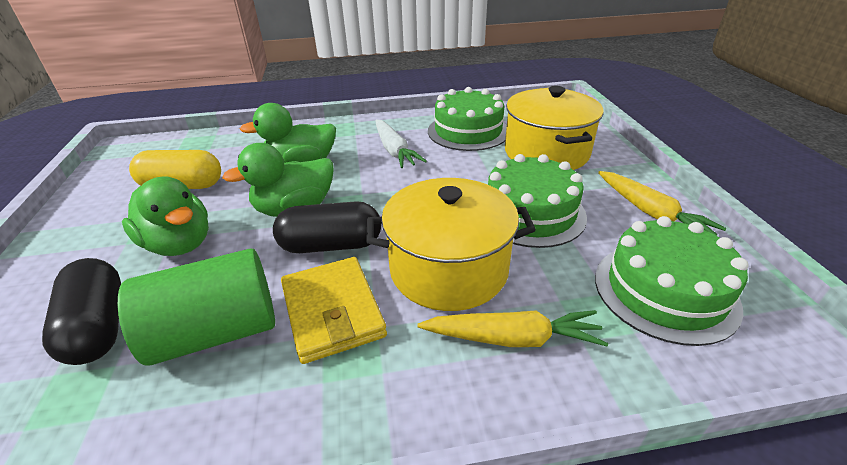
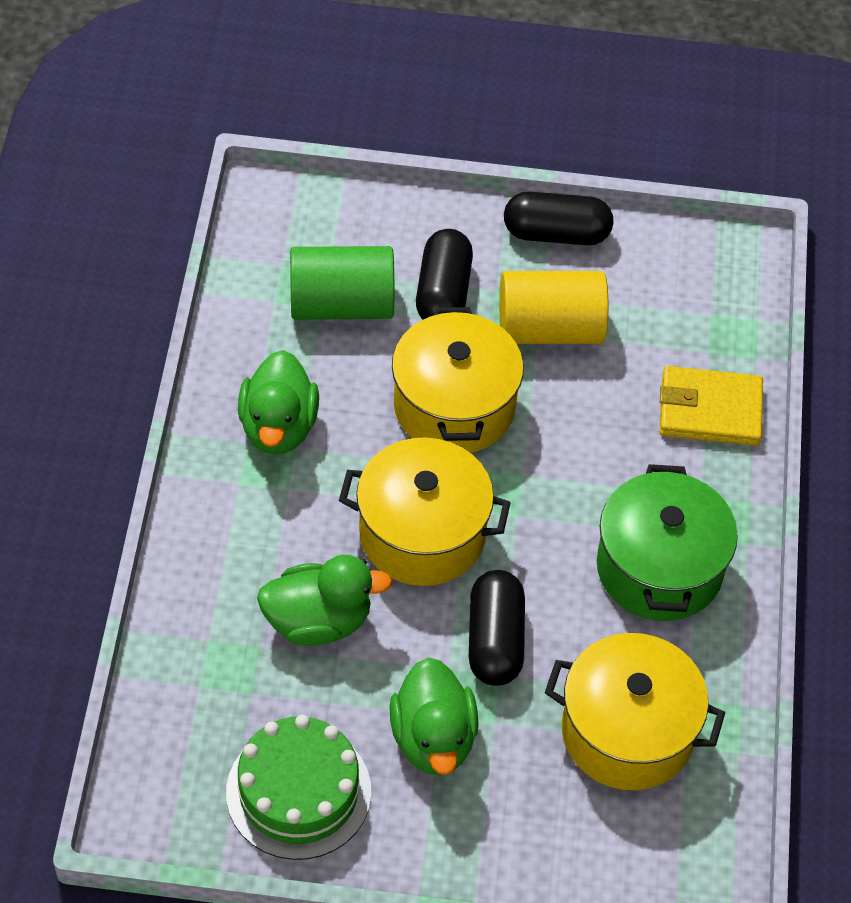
black capsule: [42,258,121,365] [273,201,381,253] = 2 -> [416,229,473,320] [469,570,525,686] [504,192,613,245] = 3
green cake: [428,87,507,151] [488,154,587,248] [595,216,749,346] = 3 -> [226,715,371,860] = 1
green pot: none = 0 -> [597,464,738,621] = 1
white carrot: [375,120,427,168] = 1 -> none = 0
yellow capsule: [129,150,221,189] = 1 -> none = 0
yellow carrot: [417,310,608,347] [598,171,727,236] = 2 -> none = 0
yellow cylinder: none = 0 -> [499,271,608,344] = 1
yellow pot: [366,178,536,311] [505,86,604,170] = 2 -> [339,437,511,586] [392,307,524,453] [545,633,725,790] = 3

